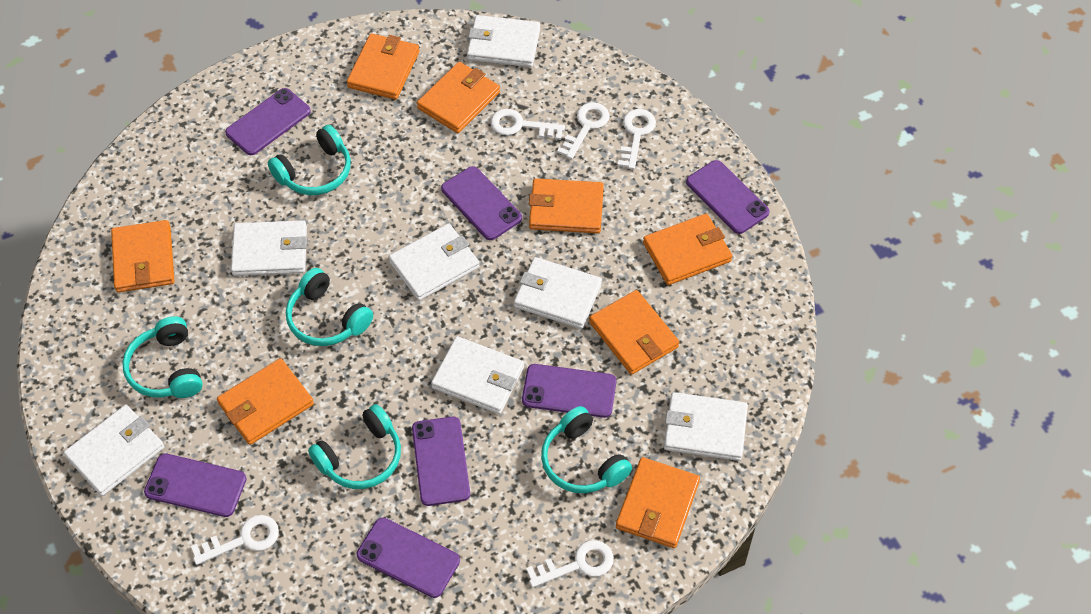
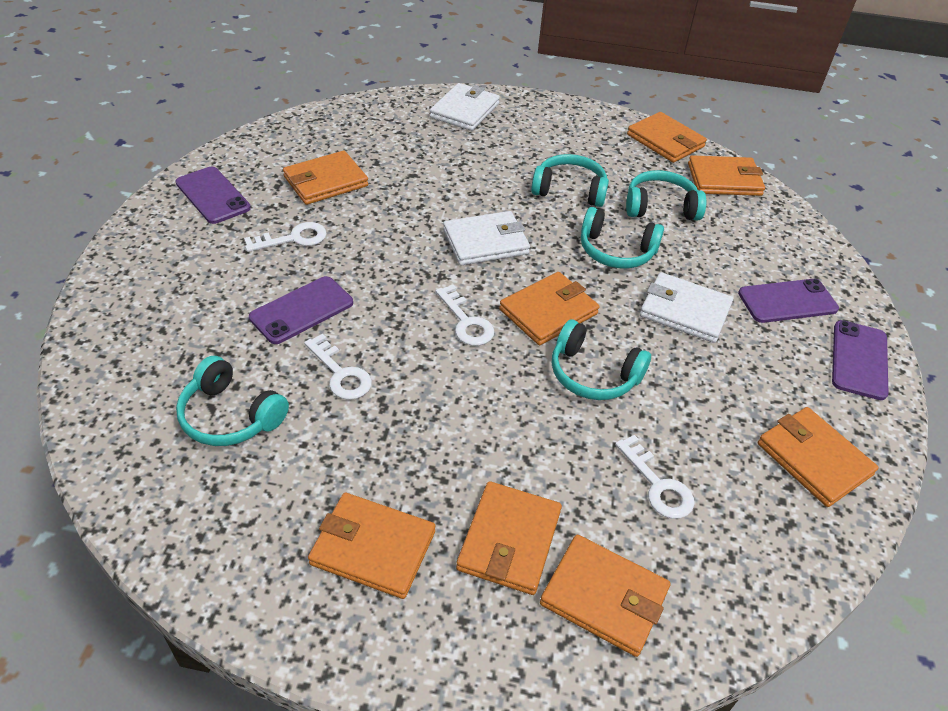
purple phone: [144,453,246,517] [225,88,311,155] [357,517,460,598] [412,417,470,506] [441,166,522,240] [522,364,616,418] [686,160,770,234] = 7 -> [176,167,251,224] [249,276,353,344] [738,279,839,323] [832,320,889,400] = 4
white key: [191,515,279,565] [491,109,565,140] [526,540,614,588] [557,102,610,159] [618,109,656,169] = 5 -> [244,222,327,252] [304,334,372,400] [435,285,494,346] [615,435,694,519] = 4
white wallet: [64,405,164,496] [231,220,307,276] [389,223,480,301] [431,336,524,414] [467,15,540,67] [514,257,602,329] [664,392,748,461] = 7 -> [430,83,500,131] [443,211,530,265] [640,272,733,343] = 3

